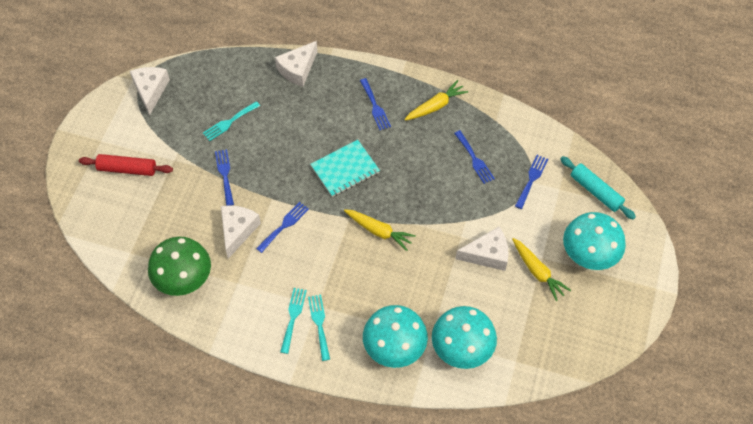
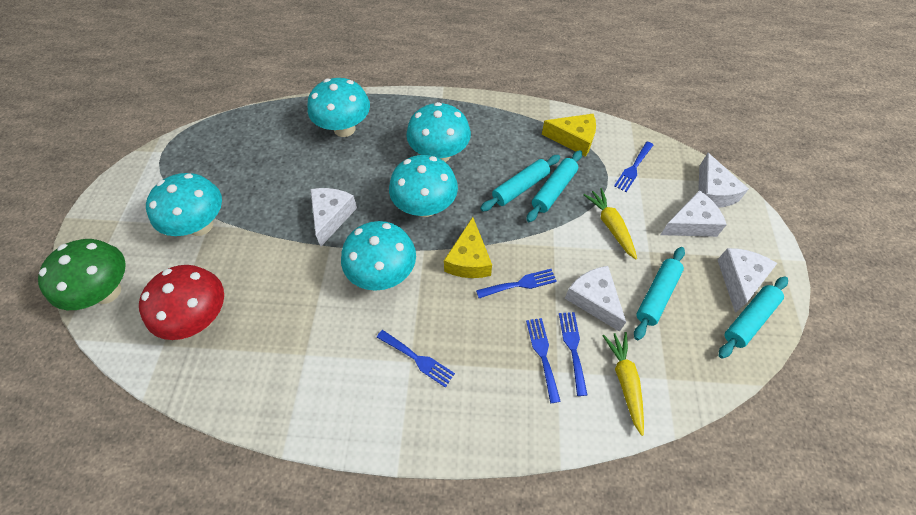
red mushroom: none = 0 -> [139,265,224,340] = 1
red rolling pin: [79,154,173,176] = 1 -> none = 0
turquoise fork: [203,101,260,141] [280,288,307,354] [308,295,330,361] = 3 -> none = 0
turquoise mushroom: [363,305,428,368] [432,306,497,369] [563,212,626,270] = 3 -> [146,173,222,236] [307,78,370,137] [341,221,416,291] [389,155,458,217] [406,102,471,162] = 5
turquoise notebook: [310,140,380,197] = 1 -> none = 0
turquoise rolling pin: [561,156,636,220] = 1 -> [480,155,560,211] [526,150,582,222] [634,247,685,340] [719,276,788,359] = 4
white cheese: [130,67,170,115] [221,205,261,259] [275,41,318,87] [456,227,509,271] = 4 -> [310,188,357,246] [565,266,626,332] [661,190,727,237] [698,153,749,208] [717,248,777,313] = 5
yellow carrot: [344,209,416,251] [404,80,468,121] [512,238,571,301] = 3 -> [583,188,637,260] [602,332,644,436] = 2
yellow cheese: none = 0 -> [444,217,492,278] [542,114,596,157] = 2

